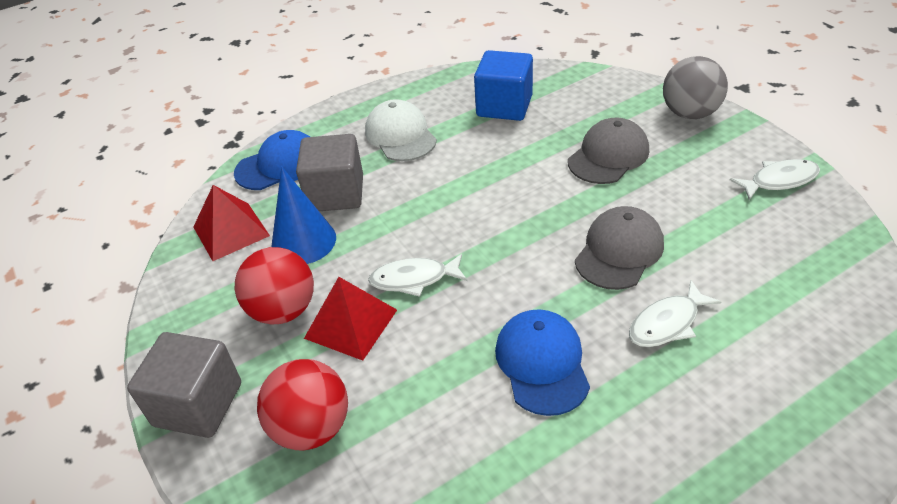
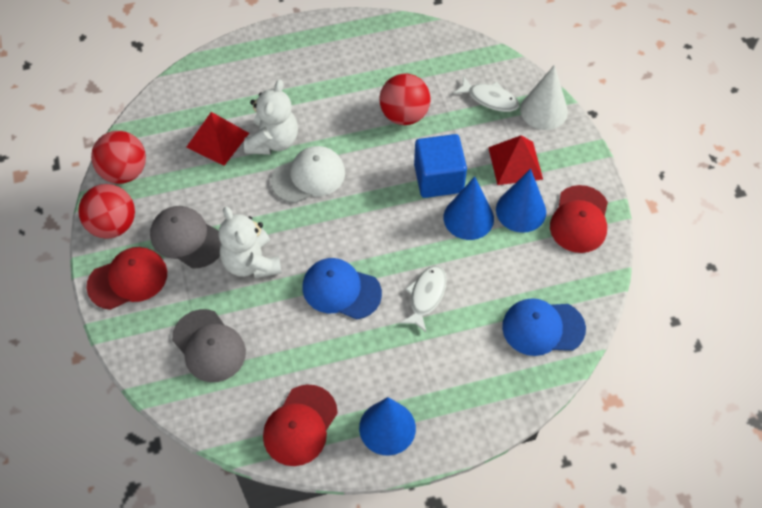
blue cone: [272,167,336,264] = 1 -> [359,397,416,456] [444,176,494,240] [496,169,546,233] = 3
grey ball: [663,56,728,119] = 1 -> none = 0
grey cube: [127,332,241,438] [296,134,363,211] = 2 -> none = 0
red ball: [235,247,314,325] [257,359,348,451] = 2 -> [78,184,135,239] [91,131,146,184] [379,73,431,125] = 3
red cap: none = 0 -> [86,247,167,310] [263,385,338,466] [550,185,608,253] = 3
white cone: none = 0 -> [520,65,568,130] = 1
white fish: [368,254,467,297] [629,280,721,347] [730,159,820,200] = 3 -> [400,265,447,332] [453,76,520,112] = 2
white teddy bear: none = 0 -> [219,207,282,278] [244,80,298,155] = 2

